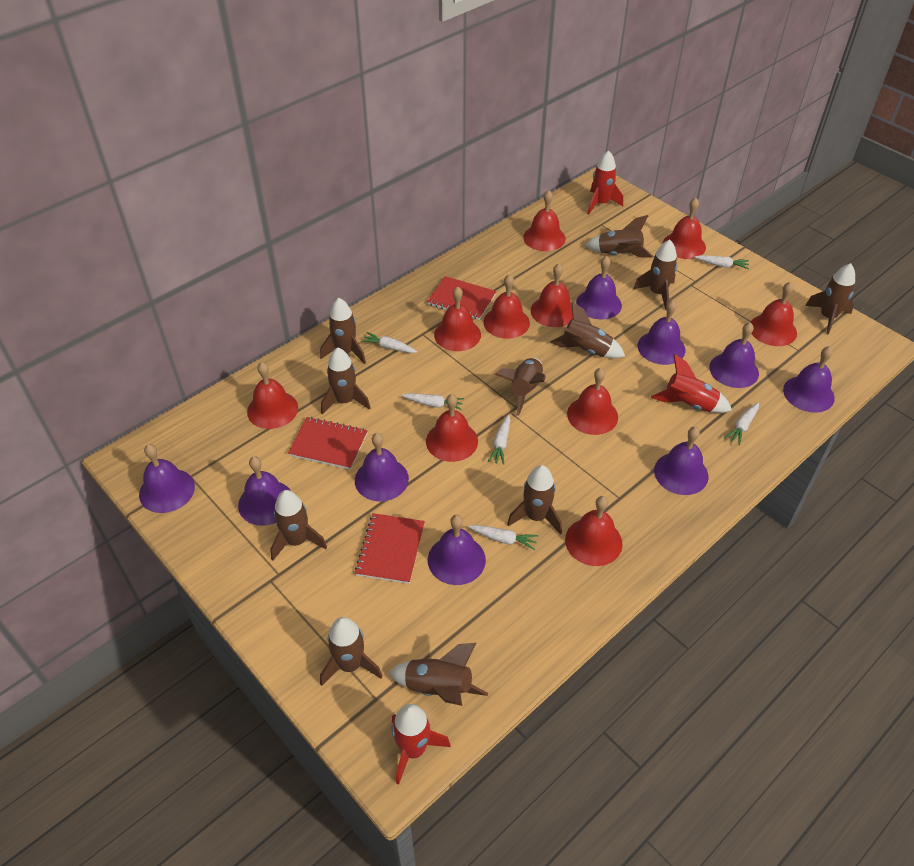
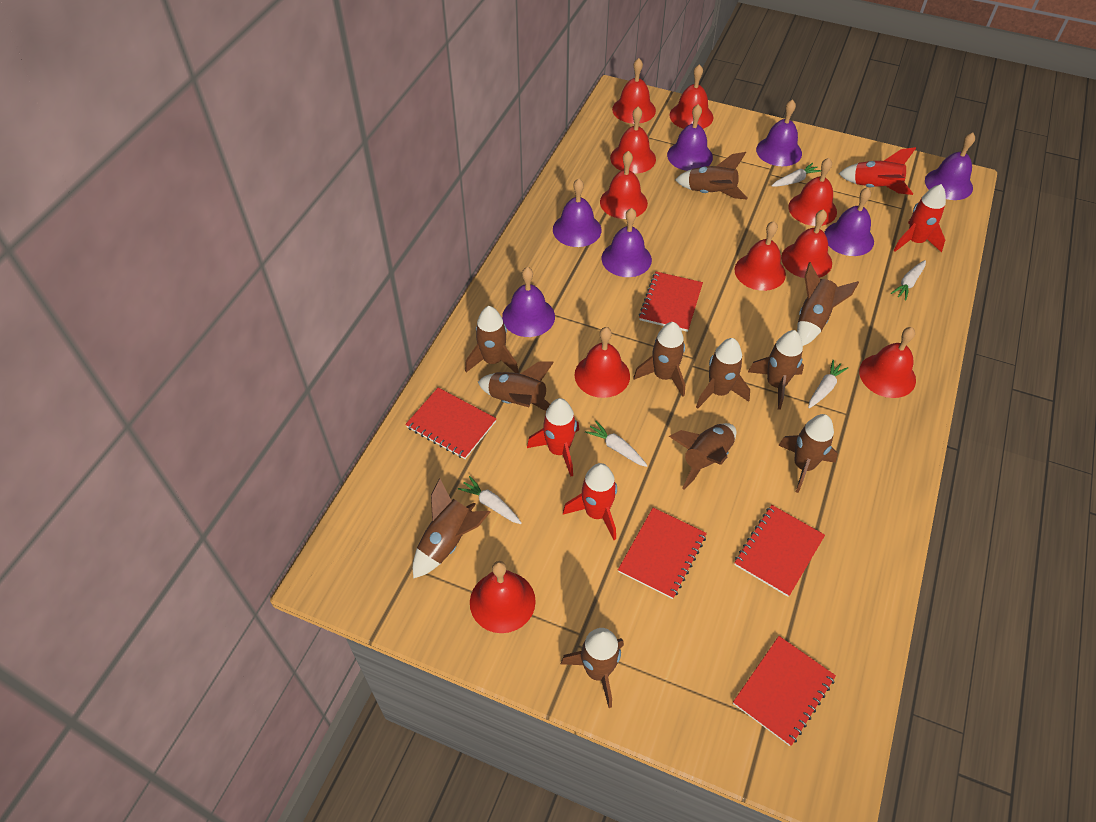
purple bell: [139,444,195,513] [238,456,291,526] [355,433,409,501] [428,515,486,585] [576,256,622,320] [637,300,686,365] [654,427,708,495] [709,322,759,388] [783,346,835,413] = 9 -> [502,267,555,337] [553,179,602,247] [602,208,652,277] [667,104,713,171] [756,99,802,166] [824,187,874,256] [925,133,975,200] = 7
red notebook: [288,417,368,470] [355,513,425,584] [427,276,497,320] = 3 -> [405,387,497,459] [618,508,707,599] [639,272,703,332] [733,636,836,746] [734,505,825,597] = 5
red rocket: [392,704,451,785] [587,150,623,214] [651,354,732,413] = 3 -> [527,398,579,476] [563,463,617,540] [838,147,916,195] [893,184,946,253] = 4
white carrot: [361,332,417,353] [402,393,464,410] [469,525,538,550] [488,415,510,465] [694,255,749,269] [725,402,759,445] = 6 -> [458,476,522,524] [585,421,648,467] [772,163,821,187] [808,360,849,408] [891,260,926,301] = 5

